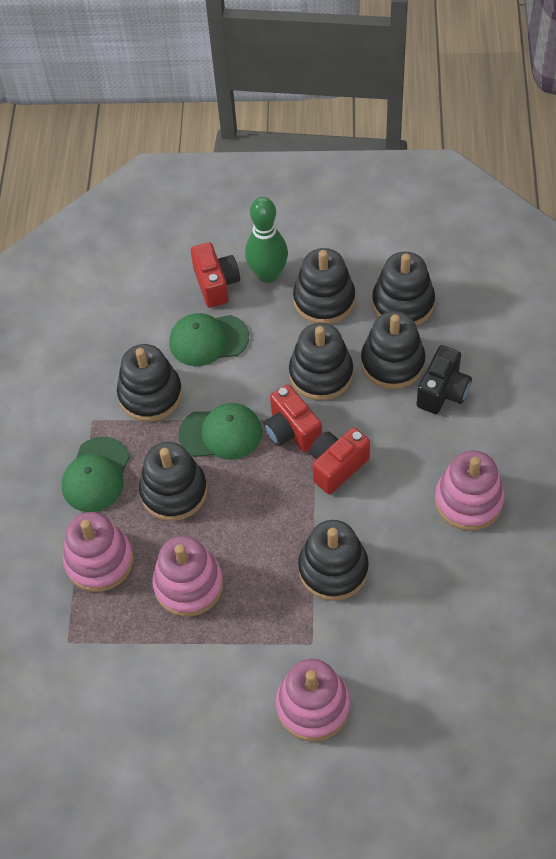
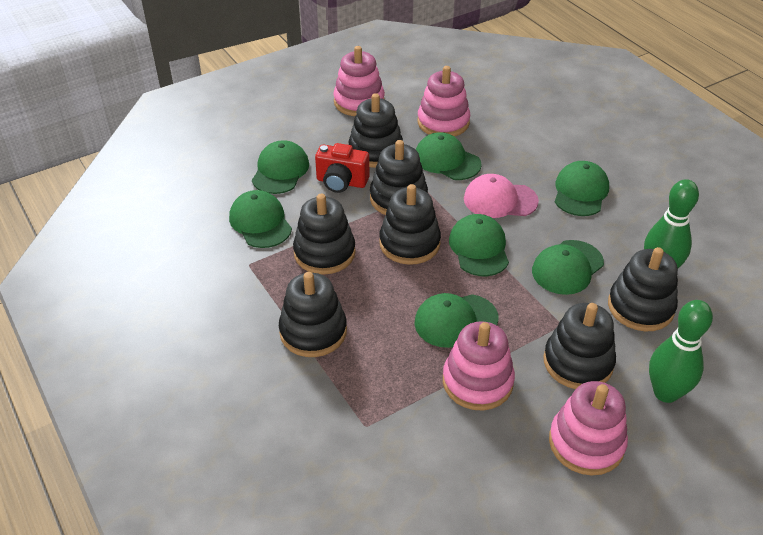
black camera: [416,345,472,414] = 1 -> none = 0
green bowling pin: [245,197,288,283] = 1 -> [644,179,699,268] [649,300,713,403] = 2
green cap: [61,437,130,512] [169,313,249,366] [178,403,263,460] = 3 -> [229,190,292,248] [252,140,309,194] [414,293,498,348] [416,132,482,180] [449,214,509,276] [532,240,604,295] [555,161,609,216] = 7
pink cap: none = 0 -> [464,174,539,218] = 1
red camera: [191,242,240,308] [264,384,322,452] [310,428,370,494] = 3 -> [315,143,369,193] = 1

